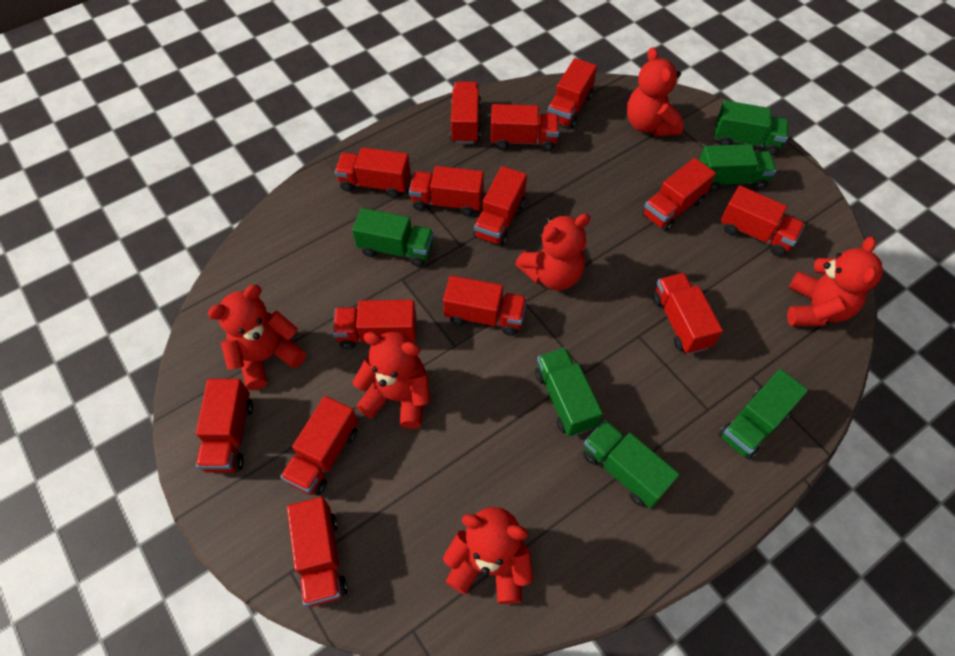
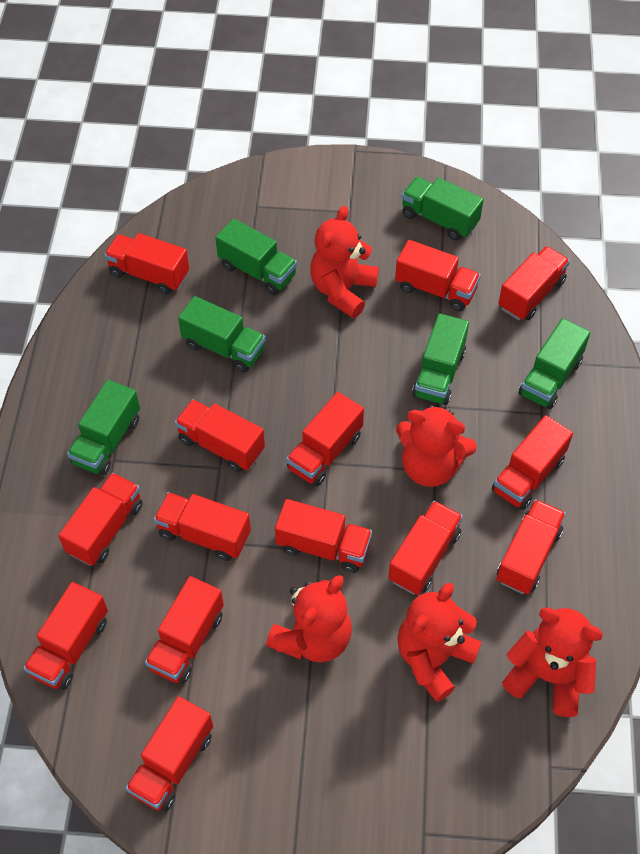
red teddy bear: [208,285,306,390] [353,332,430,429] [443,507,533,604] [515,213,590,290] [627,47,683,136] [787,237,883,326] = 6 -> [266,575,352,663] [310,206,379,318] [396,404,477,487] [397,583,482,702] [502,608,603,717] = 5

